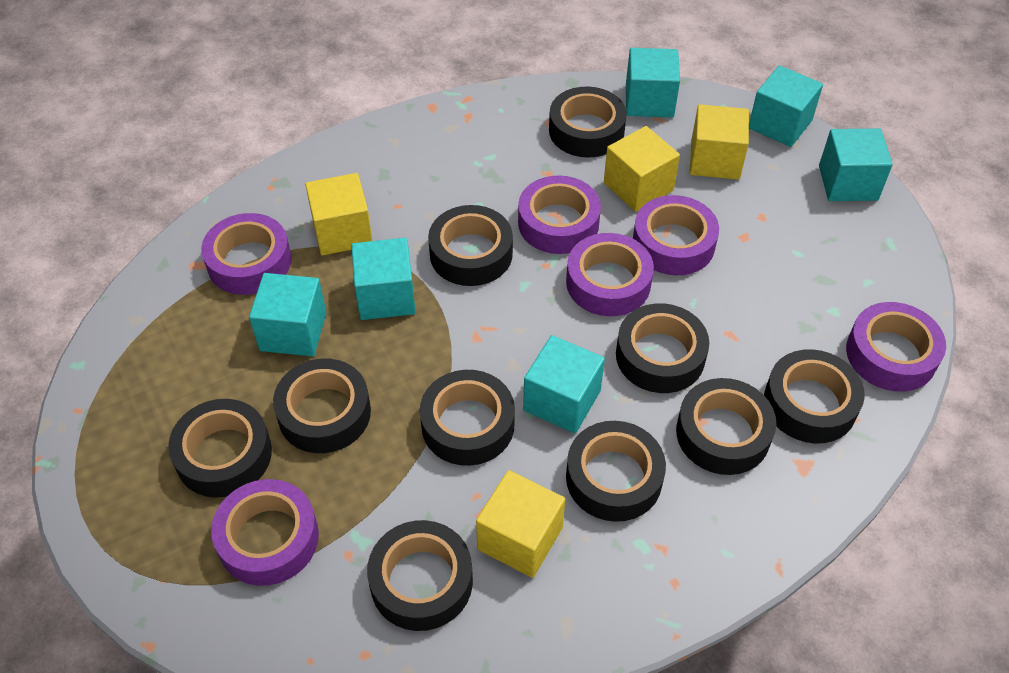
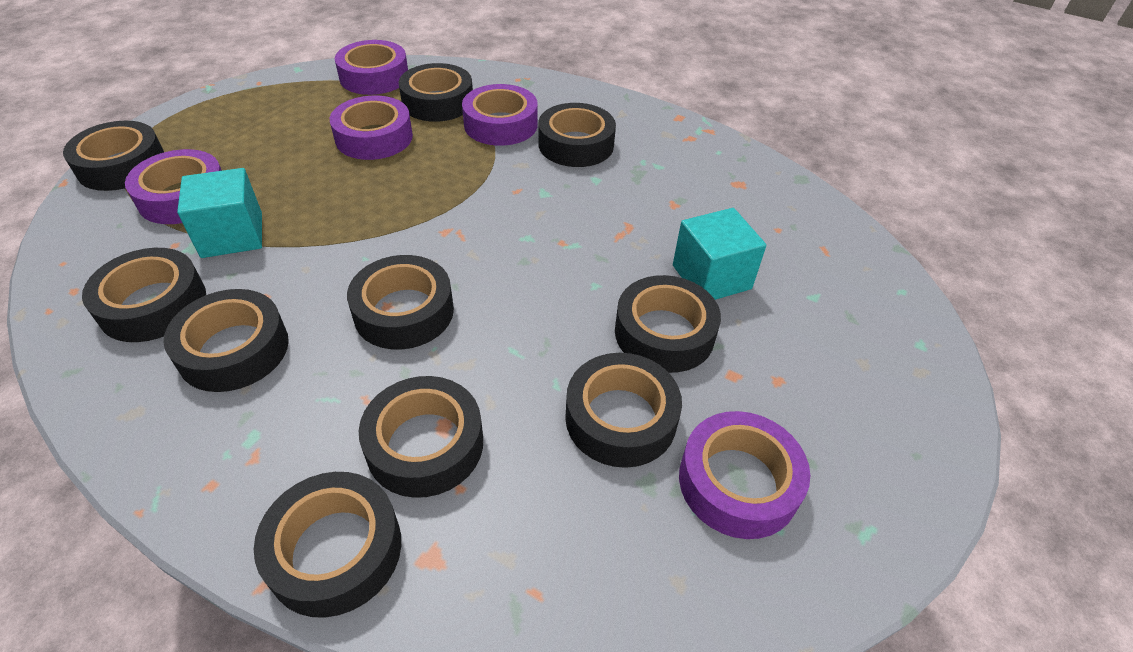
purple tape: [201,213,291,295] [211,479,319,586] [518,175,601,254] [566,233,654,316] [633,195,719,275] [846,302,946,392] = 6 -> [125,149,222,224] [330,96,413,160] [335,40,408,95] [462,84,538,146] [679,411,810,539] = 5
turquoise cube: [249,273,326,356] [351,238,416,320] [523,335,605,433] [626,48,680,118] [749,65,823,147] [819,128,893,201] = 6 -> [177,168,262,258] [673,208,766,300] = 2
yellow cube: [305,173,372,256] [476,470,565,578] [604,126,680,212] [690,104,749,180] = 4 -> none = 0

